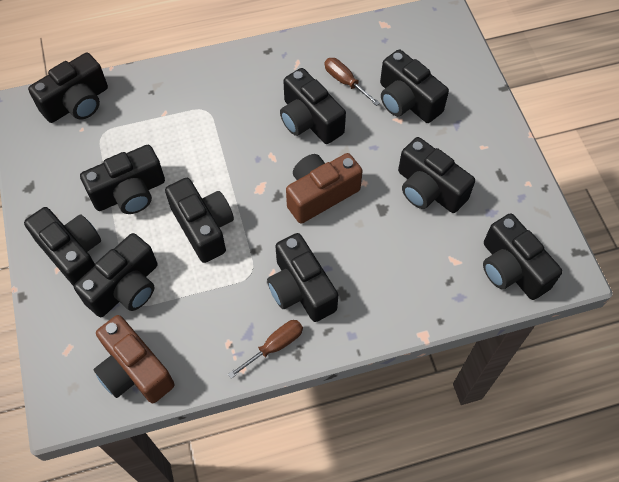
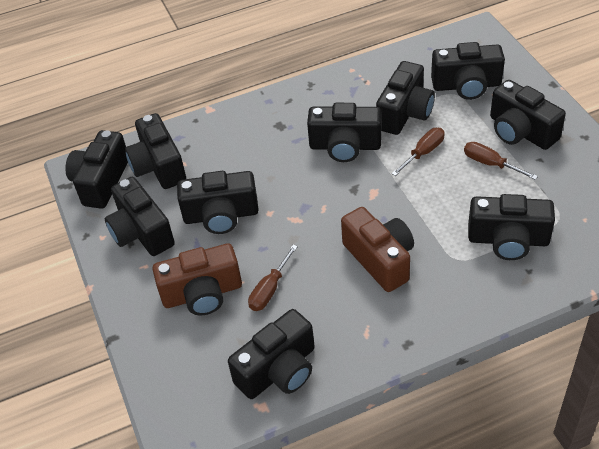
brown screwdriver: [228,320,303,379] [325,58,380,106] = 2 -> [248,245,298,311] [391,128,445,176] [464,142,538,180] = 3

